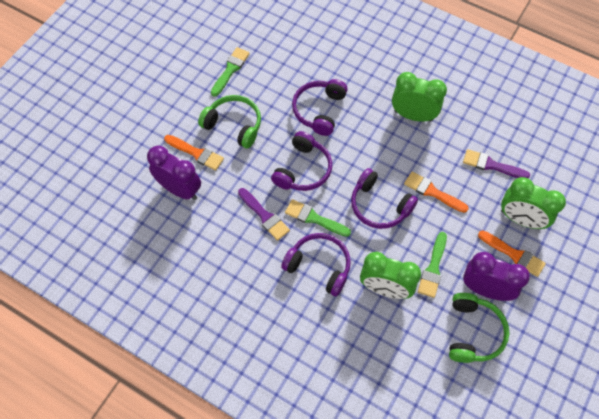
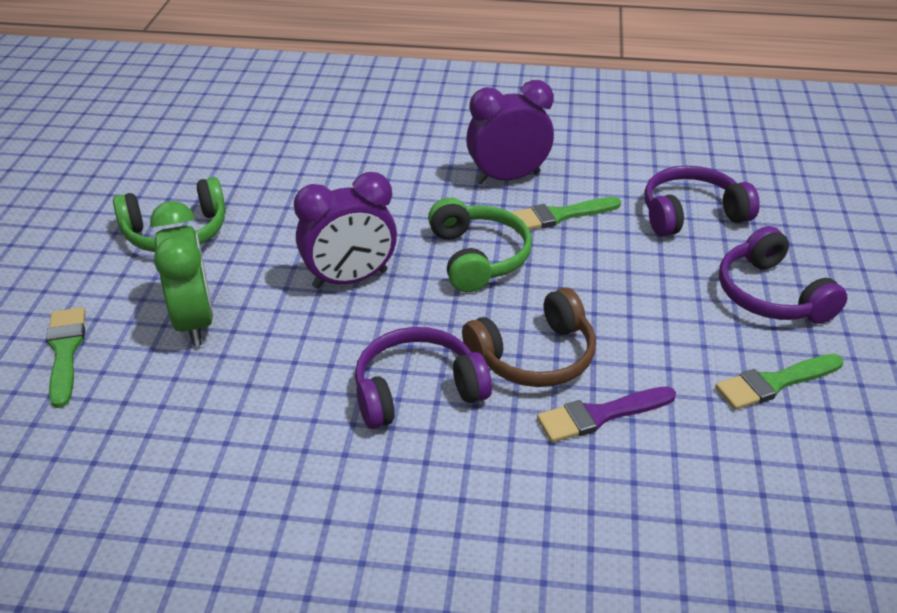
brown headphones: none = 0 -> [462,288,596,387] = 1
green clock: [360,252,421,299] [392,72,447,122] [501,177,566,229] = 3 -> [150,201,213,346] = 1
orange brush: [164,135,224,171] [404,172,469,213] [478,230,546,277] = 3 -> none = 0
purple brush: [238,188,290,241] [463,149,530,178] = 2 -> [537,386,676,442] = 1
purple headphones: [271,131,332,191] [281,233,351,296] [292,79,348,136] [351,168,418,229] = 4 -> [355,327,492,429] [645,165,760,236] [719,226,847,324] = 3

